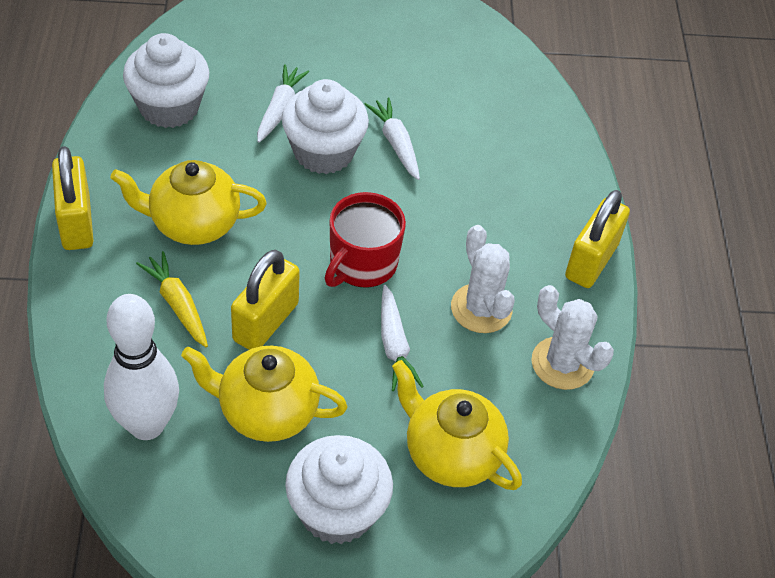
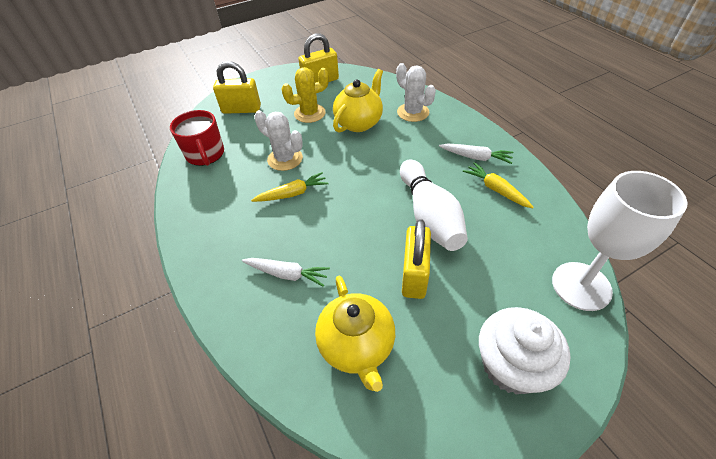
white carrot: [257,64,309,143] [364,97,420,180] [381,285,424,391] = 3 -> [242,258,330,287] [439,143,513,164] = 2
white cupcake: [123,33,209,128] [282,79,369,174] [285,435,393,544] = 3 -> [479,307,571,394] = 1
white goblet: none = 0 -> [552,171,688,311] = 1
yellow cactus: none = 0 -> [282,67,329,123] = 1
yellow carrot: [136,251,208,348] = 1 -> [251,172,329,202] [463,162,534,208] = 2
yellow teapot: [110,160,267,245] [181,346,348,442] [392,360,522,490] = 3 -> [315,276,395,392] [333,69,383,132] = 2

